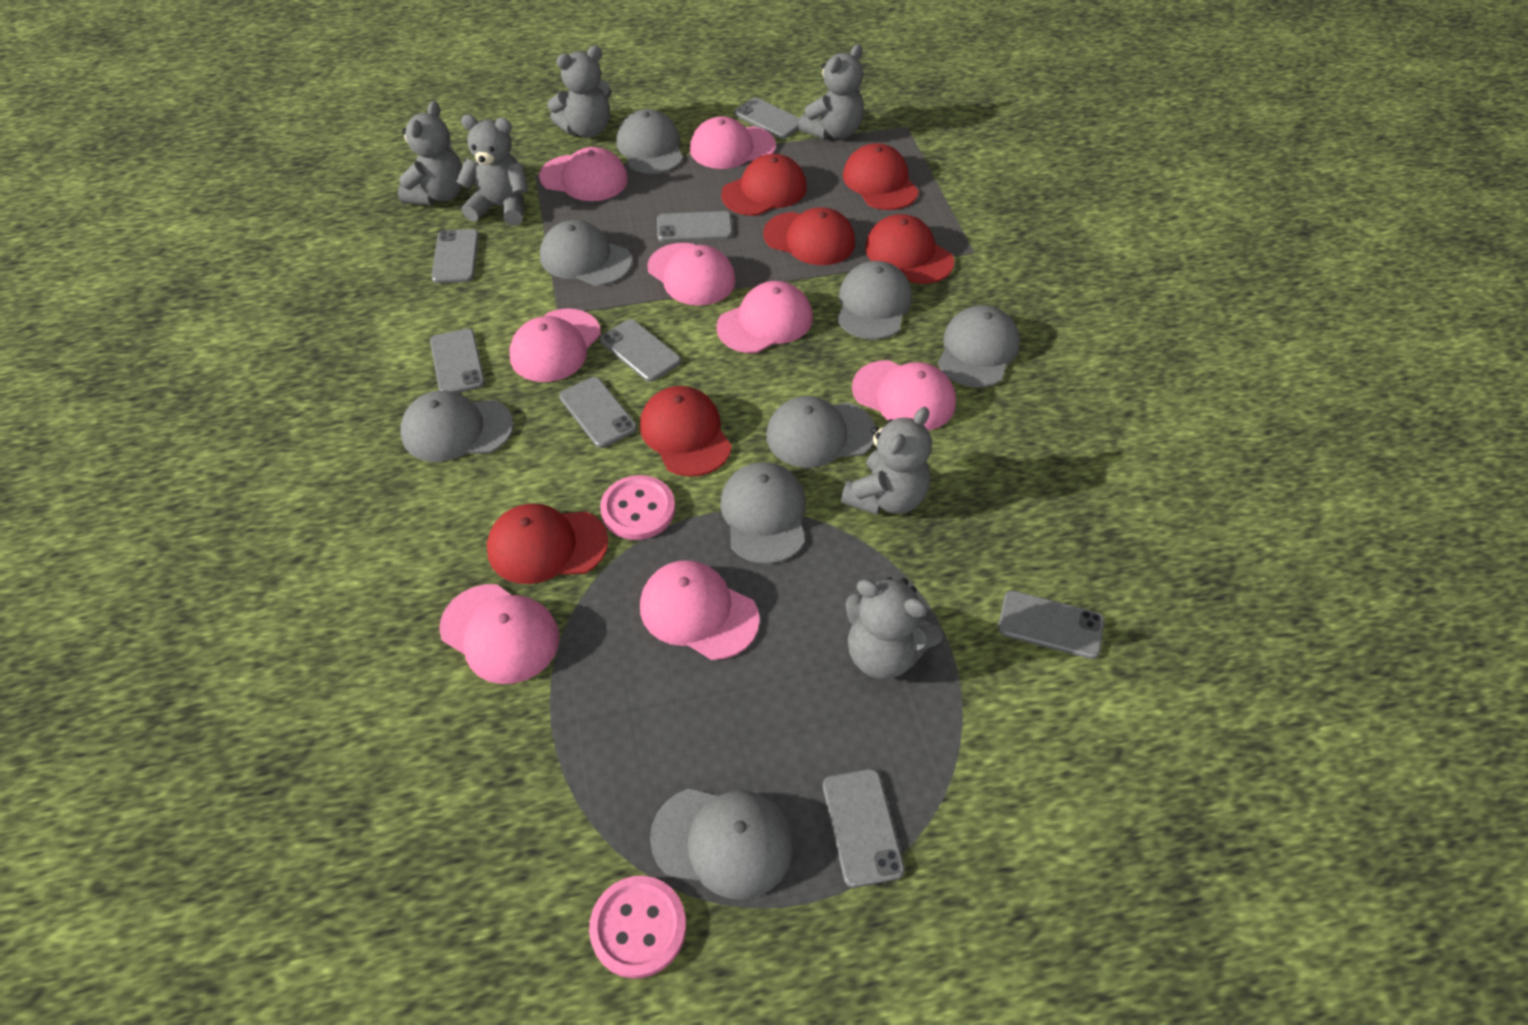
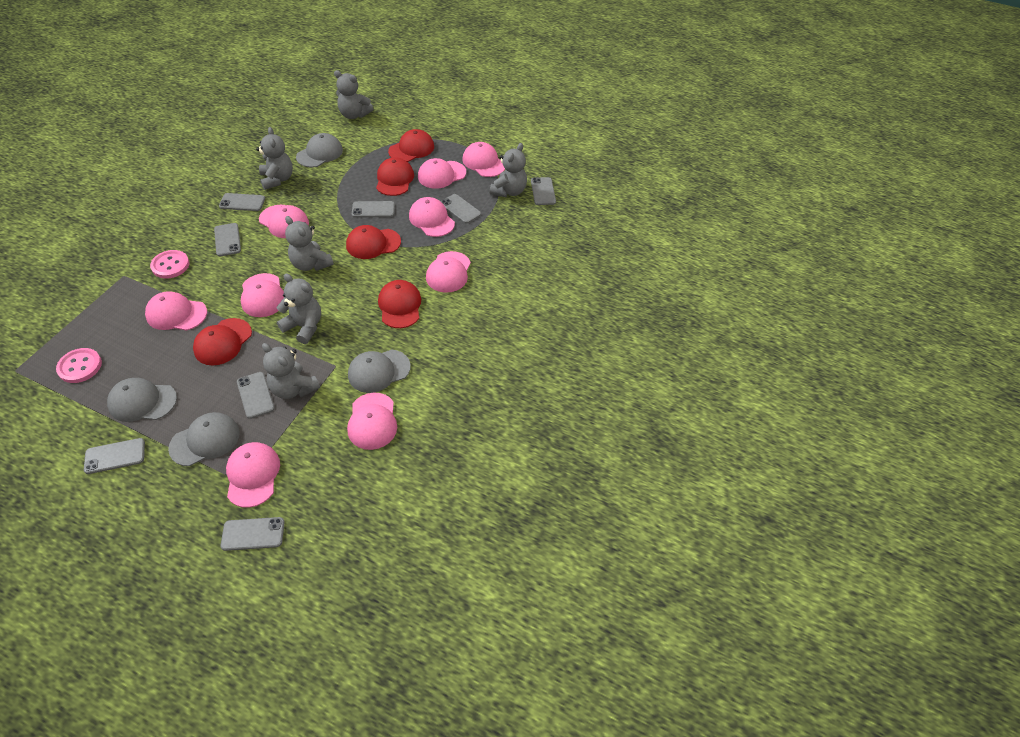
grey cap: [401,390,514,462] [540,220,632,286] [616,109,683,174] [650,789,794,900] [720,462,806,564] [766,396,876,468] [837,261,912,340] [938,305,1020,387] = 8 -> [107,378,177,422] [168,412,240,466] [296,133,343,168] [348,349,411,393] = 4
pink cap: [439,584,560,684] [509,308,601,382] [539,147,628,201] [640,560,760,660] [647,243,736,306] [690,116,776,169] [716,281,813,353] [852,360,956,431] = 8 -> [145,291,207,331] [226,442,280,508] [241,273,284,317] [259,205,309,238] [347,393,397,450] [409,197,455,237] [418,158,466,189] [426,251,471,293] [462,142,505,177] = 9
red cap: [487,504,608,584] [640,386,732,477] [721,154,807,216] [763,207,855,265] [843,143,919,210] [865,214,954,284] = 6 -> [193,318,252,366] [346,225,401,259] [376,157,414,196] [378,280,421,328] [388,129,434,162] = 5

